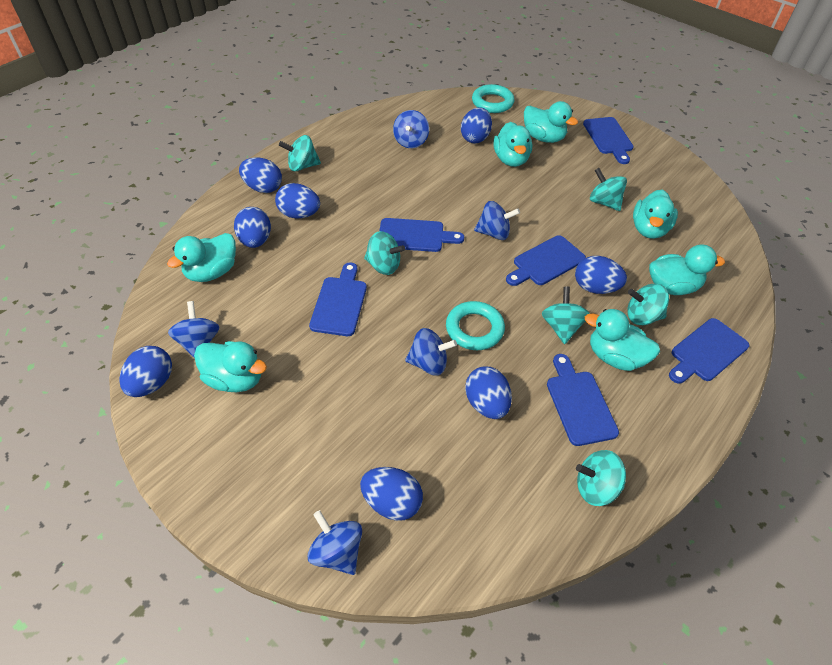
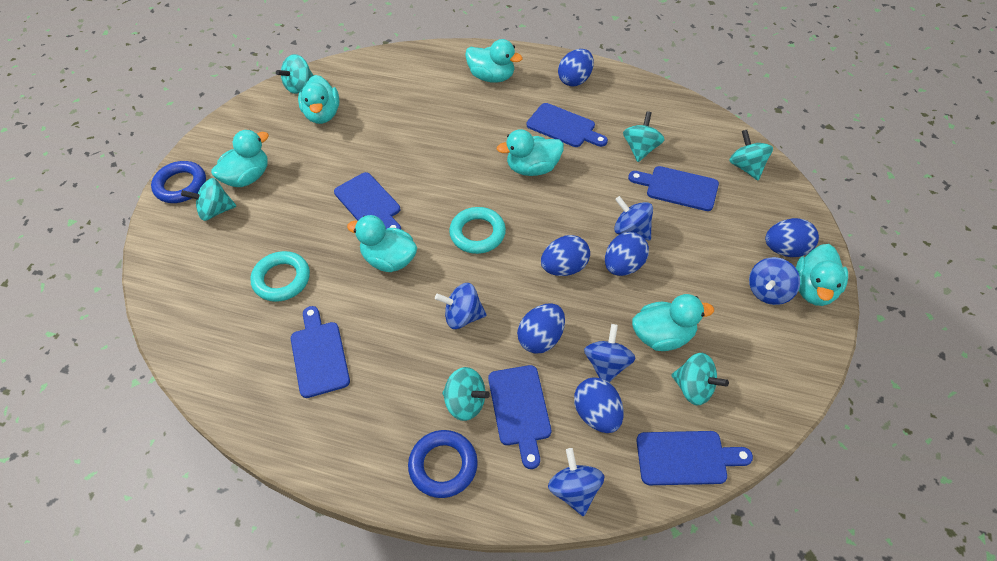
blue egg: [119,346,172,397] [234,207,271,248] [239,157,282,193] [275,183,320,218] [360,467,423,521] [461,107,492,143] [465,366,512,419] [575,256,627,294] = 8 -> [517,303,565,354] [541,235,590,276] [558,49,594,87] [574,377,624,433] [605,232,649,276] [765,218,819,257] = 6
blue ring: none = 0 -> [151,161,206,203] [408,430,478,498] = 2

